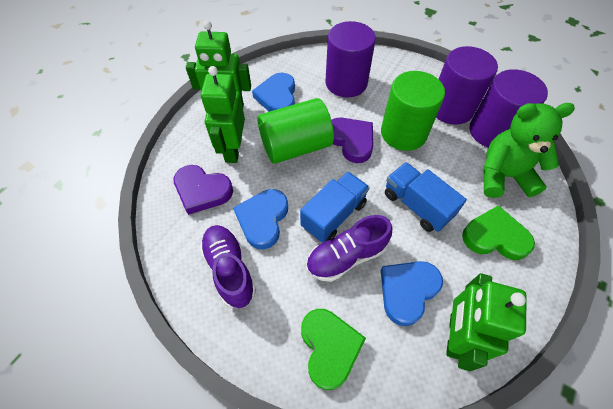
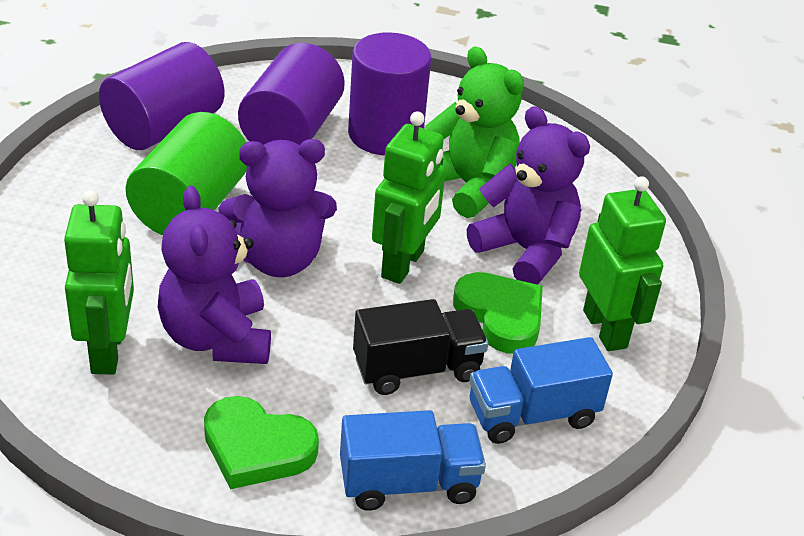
black truck: none = 0 -> [353,299,488,395] = 1
blue heart: [233,189,288,249] [252,73,295,112] [381,261,443,326] = 3 -> none = 0
green cylinder: [257,98,334,164] [381,71,445,151] = 2 -> [126,112,247,235] = 1
purple heart: [173,165,233,215] [331,118,373,163] = 2 -> none = 0
purple shoe: [199,225,256,308] [306,215,392,282] = 2 -> none = 0
purple teddy bear: none = 0 -> [158,186,271,364] [219,139,337,277] [467,106,590,285] = 3

